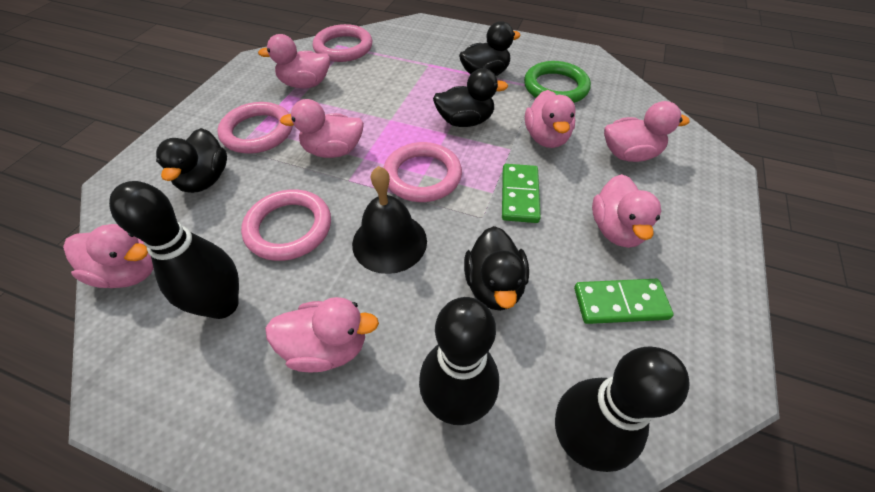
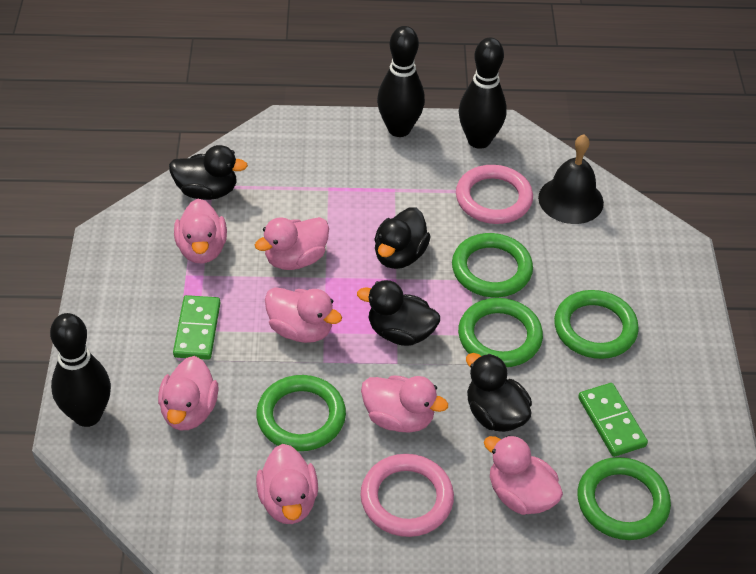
green ring: [524,61,591,103] = 1 -> [256,375,346,451] [452,233,533,297] [458,298,543,367] [554,290,639,359] [577,457,671,540] = 5
pink ring: [217,102,292,154] [241,190,331,261] [313,24,372,62] [383,142,462,202] = 4 -> [361,454,454,537] [456,165,533,224] = 2

